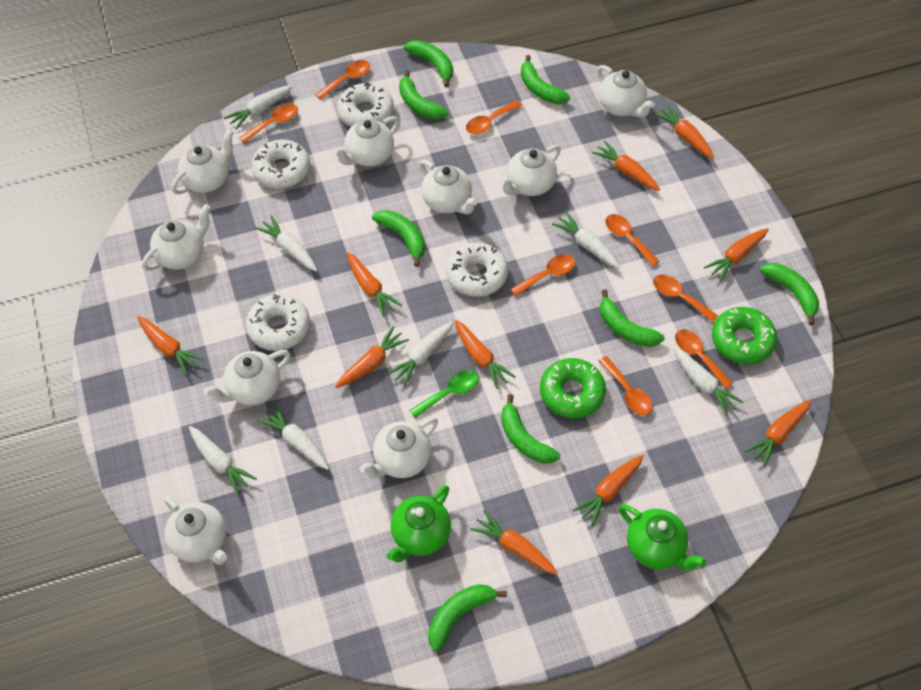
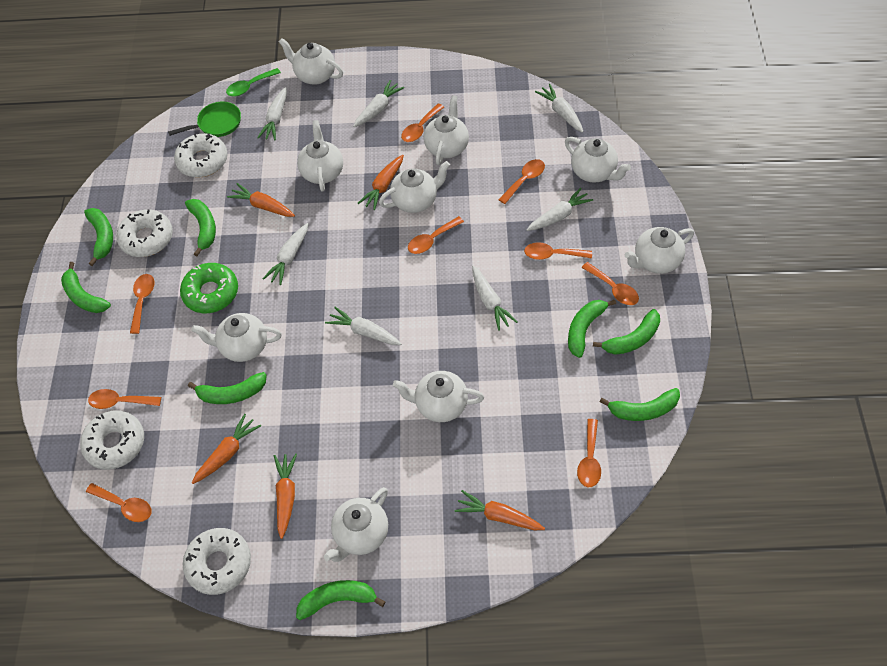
green donut: [540,358,606,418] [712,307,777,364] = 2 -> [180,263,238,313] = 1
green pan: none = 0 -> [168,102,241,137] = 1
green teapot: [386,485,451,562] [619,504,706,570] = 2 -> none = 0
orange carrot: [137,316,204,375] [335,326,409,388] [347,252,402,317] [455,320,516,389] [470,510,558,575] [573,455,644,526] [592,141,660,191] [654,105,714,159] [704,228,769,281] [745,400,811,467] = 10 -> [192,414,261,484] [227,183,295,217] [274,454,297,539] [358,155,404,210] [455,490,545,530] = 5
orange spoon: [239,104,298,143] [315,60,370,100] [466,100,522,134] [510,254,575,296] [599,356,652,415] [605,214,659,266] [653,274,718,322] [675,330,733,389] = 8 -> [86,483,151,522] [88,389,161,409] [130,274,155,334] [401,103,444,142] [408,216,464,254] [498,159,545,204] [524,242,592,260] [577,419,601,487] [581,262,639,305] = 9

